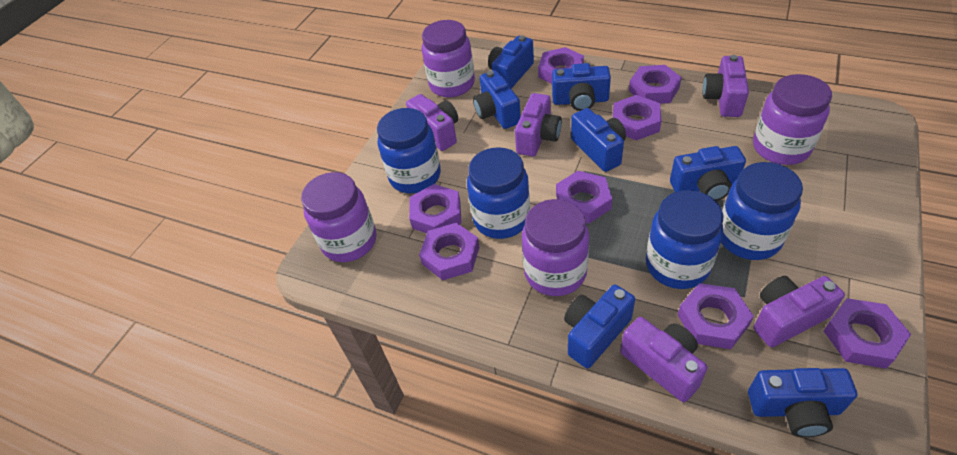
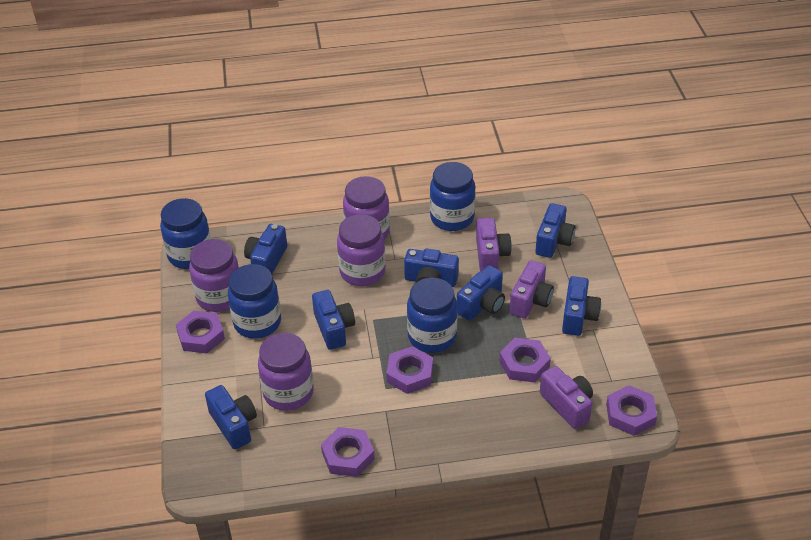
purple camera: [406,94,458,151] [515,93,562,156] [620,317,707,402] [703,55,749,117] [754,276,845,347] = 5 -> [476,218,512,271] [510,260,554,318] [540,366,593,429] = 3
purple nut: [409,184,461,233] [419,223,479,280] [538,47,584,84] [556,171,612,224] [613,95,662,141] [629,65,682,104] [678,283,754,349] [824,298,911,369] = 8 -> [176,311,225,354] [321,427,375,477] [386,346,433,394] [499,338,551,383] [606,385,657,436] = 5

